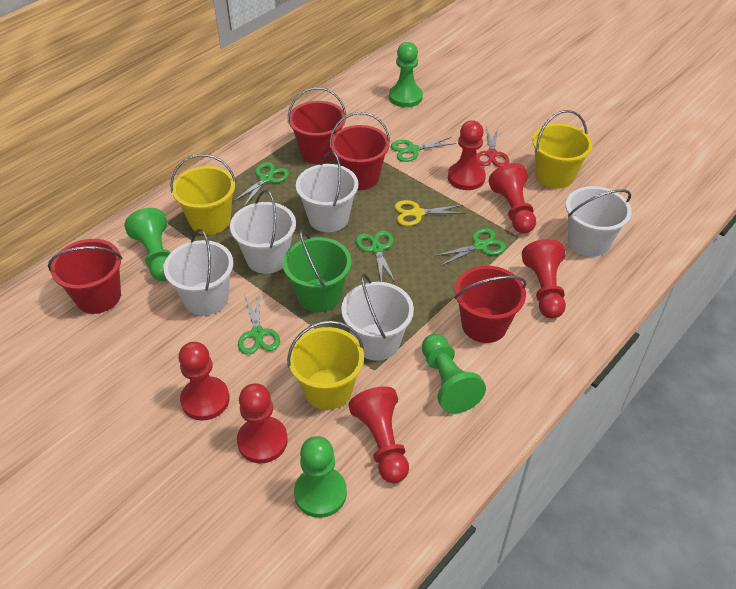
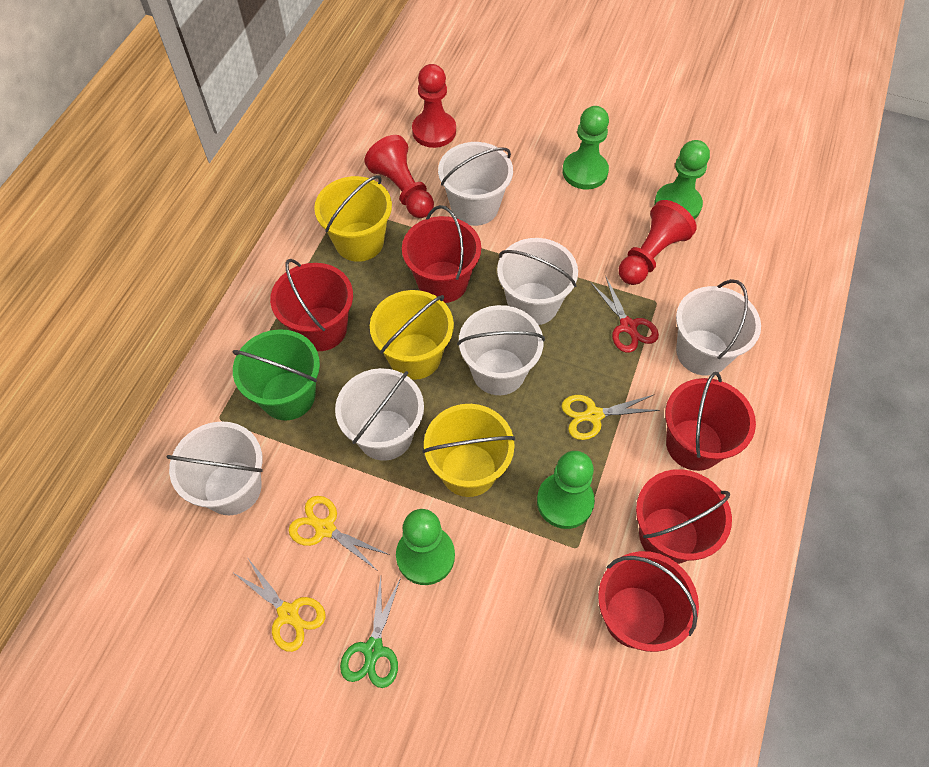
green scissors: [233,162,289,206] [238,294,280,355] [356,230,396,283] [391,137,457,162] [434,228,506,266] = 5 -> [340,577,401,688] = 1
red bucket: [48,239,123,314] [288,87,346,164] [329,112,390,190] [454,266,527,343] = 4 -> [270,259,353,351] [402,205,481,303] [598,551,699,652] [636,469,732,564] [665,372,756,471] = 5
red pawn: [178,342,230,421] [237,383,288,463] [348,386,409,483] [448,120,486,190] [489,163,536,233] [522,239,566,319] = 6 -> [364,135,434,218] [412,64,456,148] [619,200,697,285] = 3
white bucket: [164,229,233,316] [230,190,296,274] [296,151,358,232] [341,274,414,361] [566,186,632,257] = 5 -> [166,421,263,515] [335,368,424,461] [438,142,513,226] [457,305,545,395] [497,238,578,325] [676,279,761,376] = 6
yellow scissors: [395,200,466,226] = 1 -> [232,557,326,652] [289,496,390,572] [561,395,660,440] = 3

